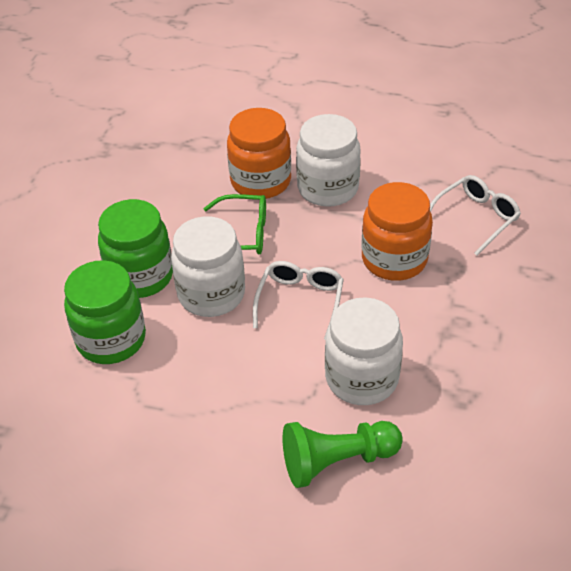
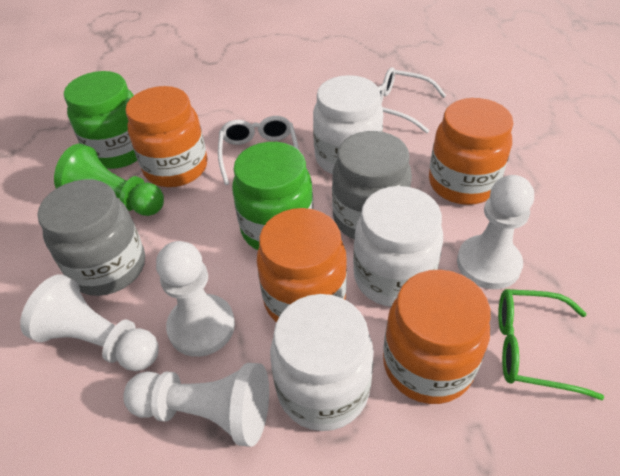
grey jar: none = 0 -> [37,179,145,296] [332,131,412,239] = 2
orange jar: [227,108,291,199] [362,182,433,281] = 2 -> [125,86,208,187] [257,208,347,322] [383,269,491,404] [429,98,514,205] = 4
white pawn: none = 0 -> [20,274,159,371] [123,363,269,447] [156,241,235,357] [457,175,534,289] = 4

